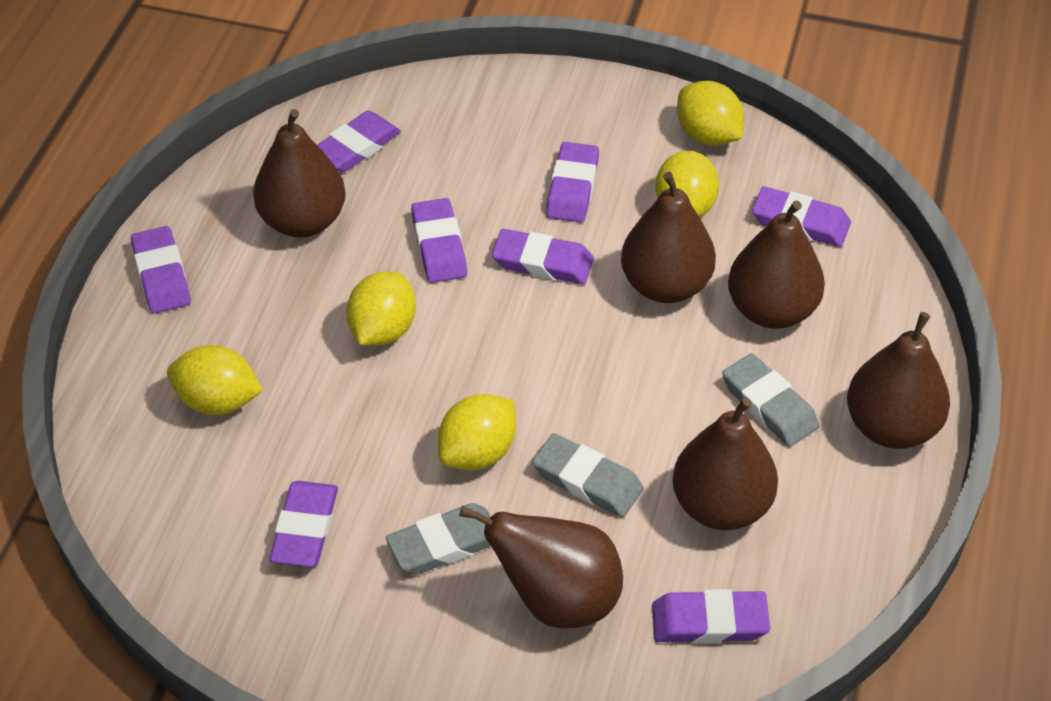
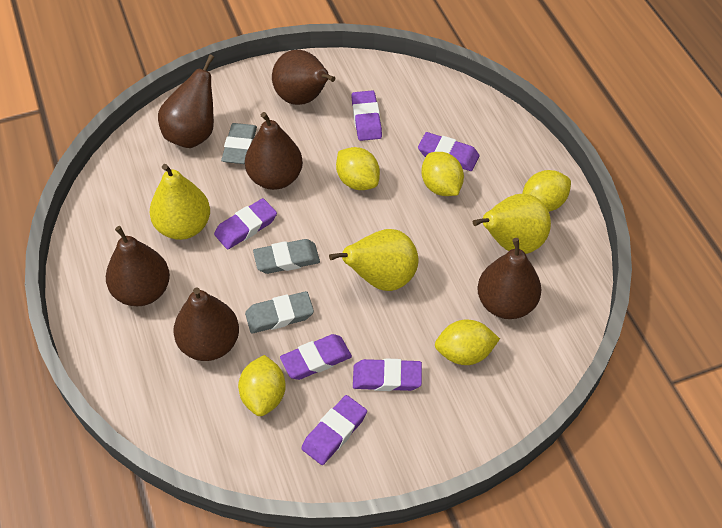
purple eraser: [131,226,191,314] [269,481,338,567] [318,111,401,172] [411,198,467,283] [492,229,594,284] [546,142,599,222] [652,589,770,644] [752,186,851,247] = 8 -> [214,198,277,249] [280,334,352,380] [301,395,367,465] [351,90,382,141] [353,359,422,391] [418,132,479,171] = 6
yellow pear: none = 0 -> [150,164,210,240] [329,229,418,291] [473,194,551,254] = 3

